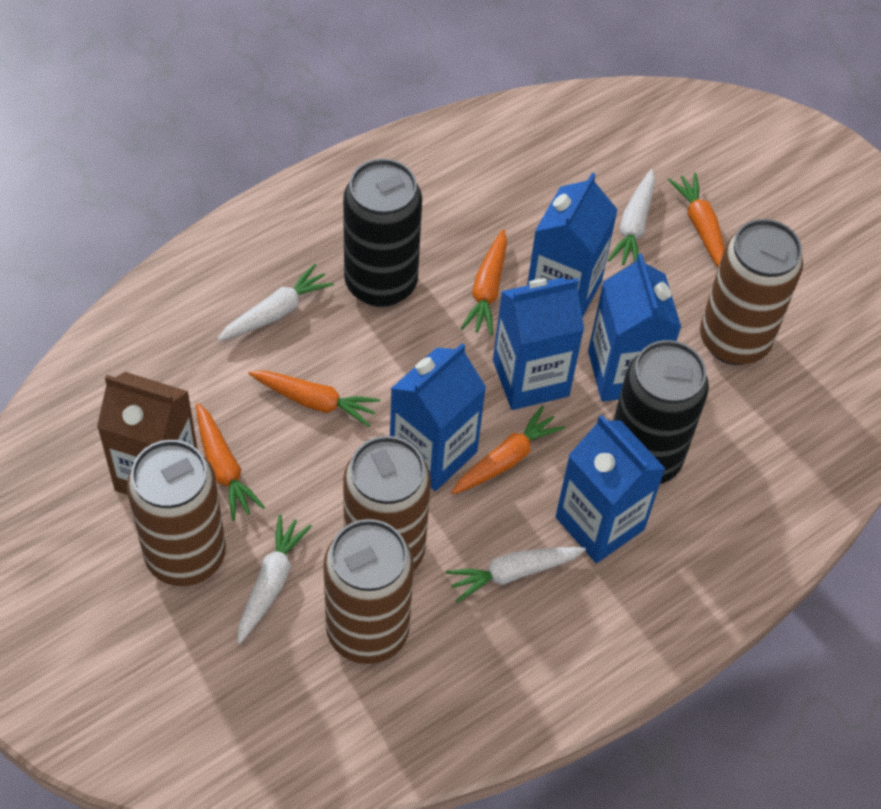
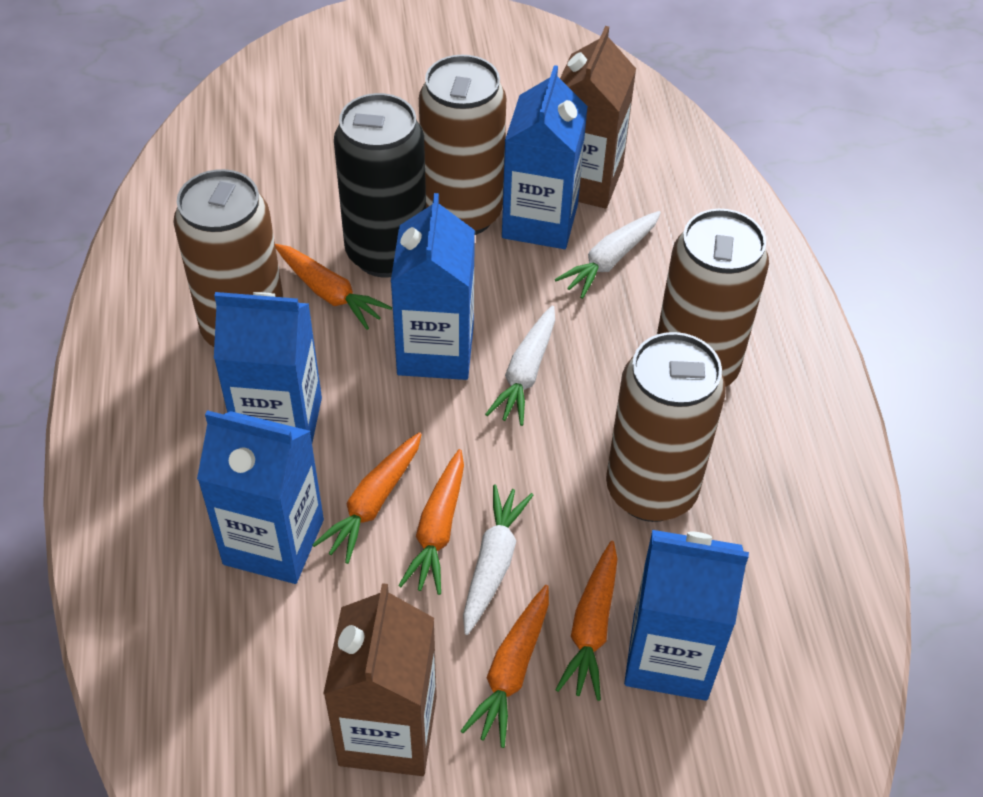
black can: [343,158,422,307] [613,340,709,484] = 2 -> [334,93,426,278] = 1
brown carton: [97,372,198,495] = 1 -> [323,583,437,776] [560,26,636,209] = 2
white carrot: [217,264,334,341] [237,514,312,644] [446,547,586,602] [608,169,655,265] = 4 -> [463,485,533,635] [485,306,555,426] [555,211,661,299] = 3

